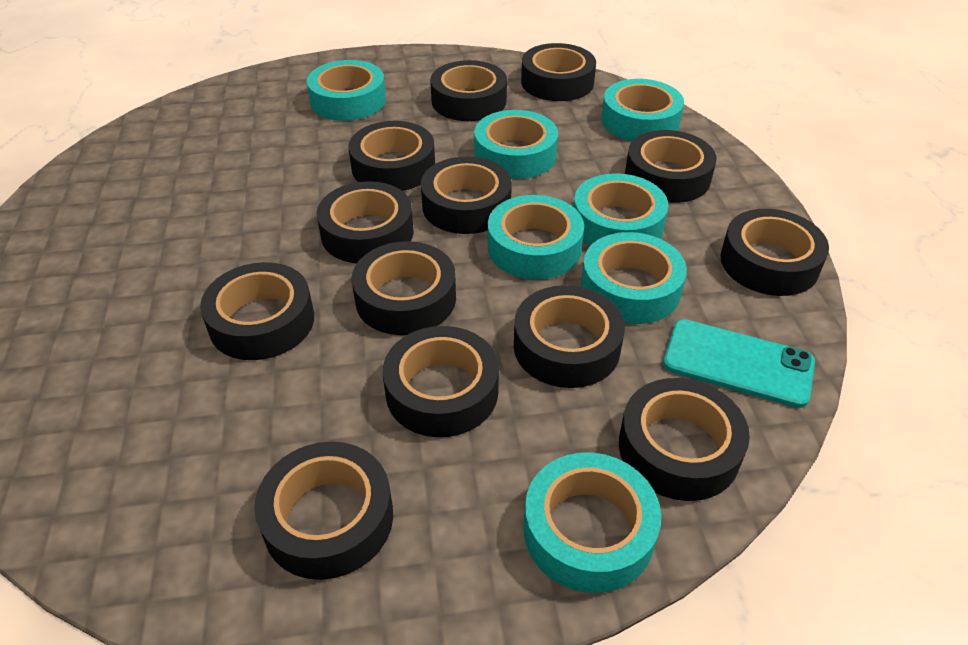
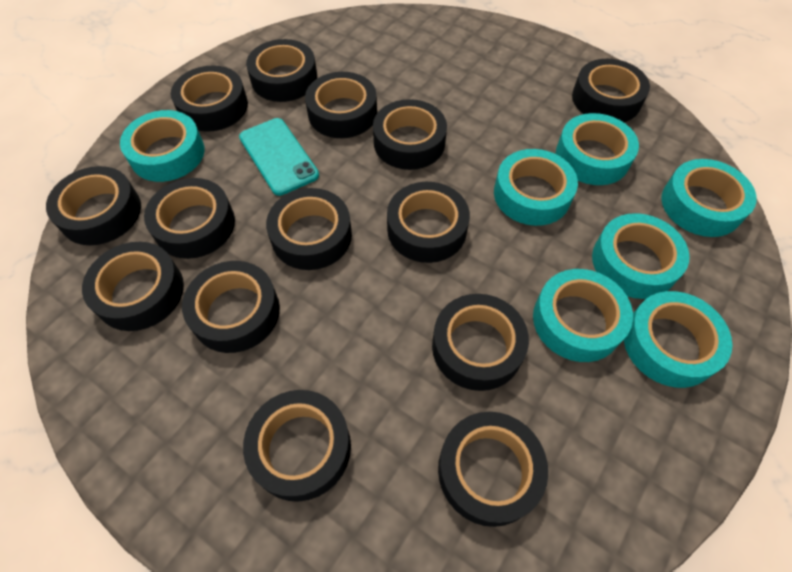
black tape: [200,262,314,360] [254,442,393,580] [317,181,414,263] [348,121,435,191] [352,241,456,335] [383,326,499,437] [421,156,512,234] [430,60,507,121] [514,285,625,388] [521,43,596,101] [619,378,750,501] [625,130,716,203] [720,209,829,296] = 13 -> [46,166,141,245] [82,242,184,331] [144,178,235,259] [171,65,248,132] [182,261,280,353] [243,390,351,502] [246,39,317,102] [266,188,352,270] [305,72,377,138] [373,99,447,170] [387,182,470,263] [432,294,529,391] [438,412,548,527] [572,59,650,122] = 14

